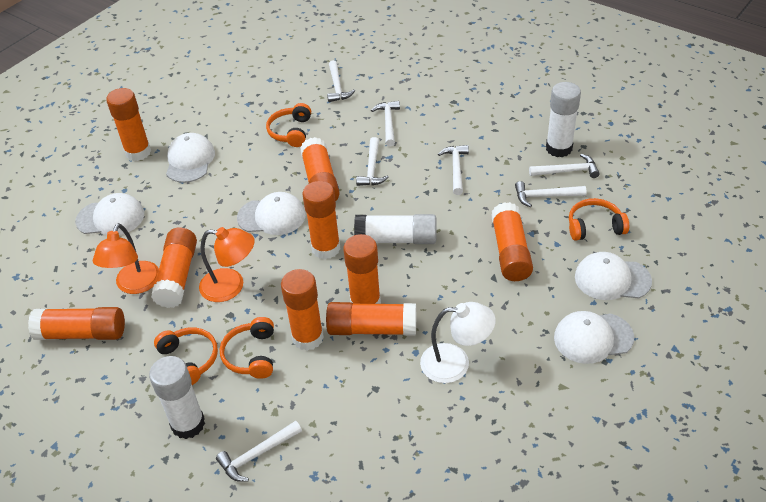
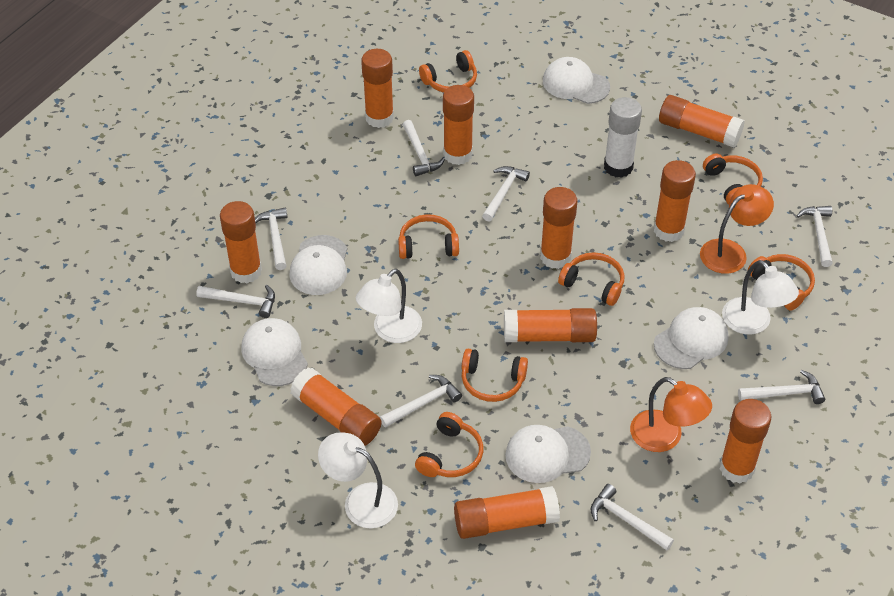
orange glue stick: [28,307,125,340] [106,88,151,161] [151,228,197,308] [281,269,324,351] [300,137,340,201] [303,181,341,259] [326,302,416,336] [343,234,381,304] [491,202,533,281] = 9 -> [220,201,262,283] [290,367,381,446] [361,49,394,128] [443,85,474,165] [454,486,560,539] [504,308,597,342] [540,187,578,269] [654,160,696,242] [659,95,745,148] [720,399,772,483] = 10
orange headphones: [154,327,218,385] [220,317,274,379] [266,103,311,147] [569,198,629,241] = 4 -> [398,214,459,259] [415,412,483,477] [419,50,477,93] [462,349,528,402] [558,252,624,306] [703,154,763,205] [748,254,815,311] = 7
white glue stick: [149,356,205,439] [354,214,436,244] [546,82,581,157] = 3 -> [604,97,642,178] = 1
white hammer: [216,421,302,482] [327,60,355,102] [356,137,389,186] [371,101,400,147] [438,145,469,195] [515,181,587,207] [529,154,600,178] = 7 -> [196,285,275,318] [255,207,287,270] [380,375,462,428] [403,120,445,176] [482,166,530,222] [591,484,674,550] [738,370,825,404] [797,206,833,267] = 8
white lamp: [420,302,496,383] = 1 -> [318,433,398,528] [356,269,422,343] [722,260,799,335] = 3

